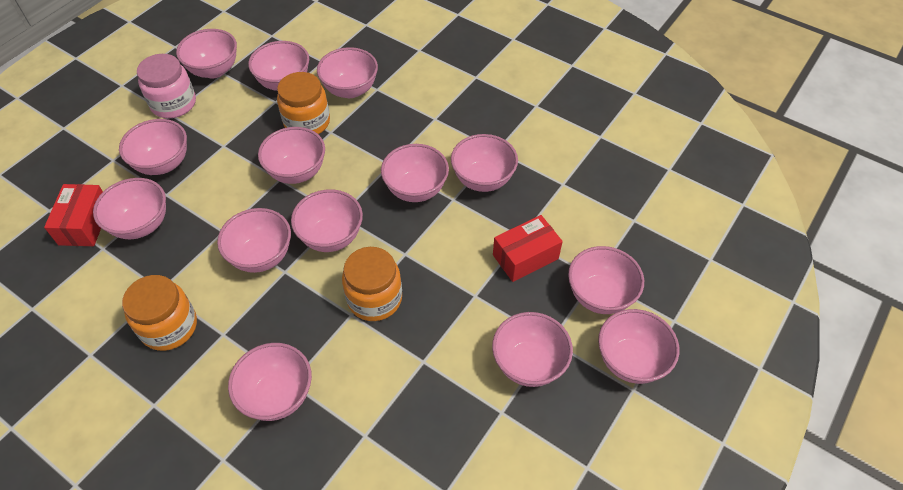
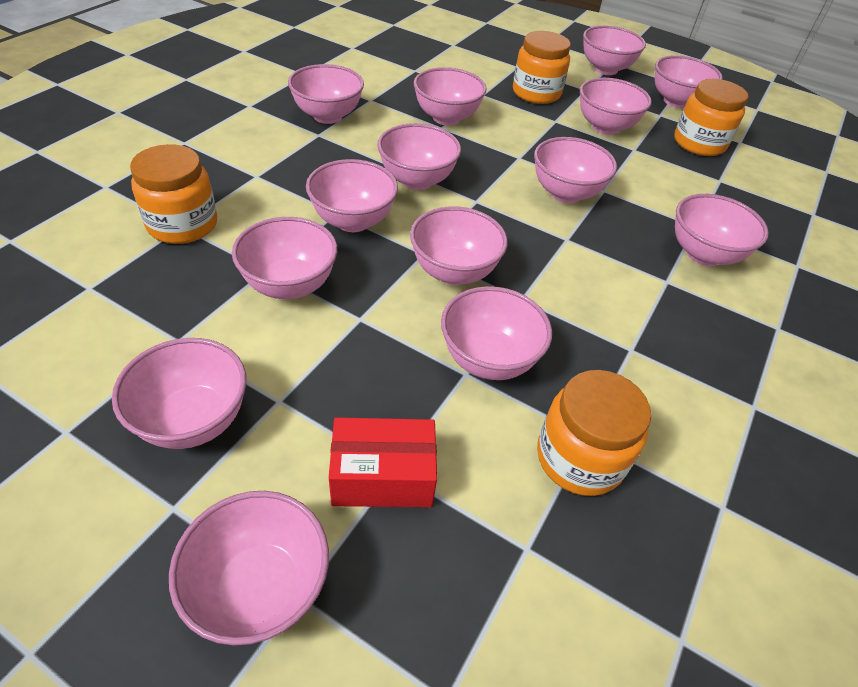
orange jar: [122,275,197,351] [277,72,330,134] [342,247,402,321] = 3 -> [130,144,217,244] [513,31,571,104] [537,370,651,496] [674,79,749,156] = 4
pink jar: [137,54,196,118] = 1 -> none = 0
red box: [44,184,103,246] [493,215,563,282] = 2 -> [329,417,437,507] = 1

